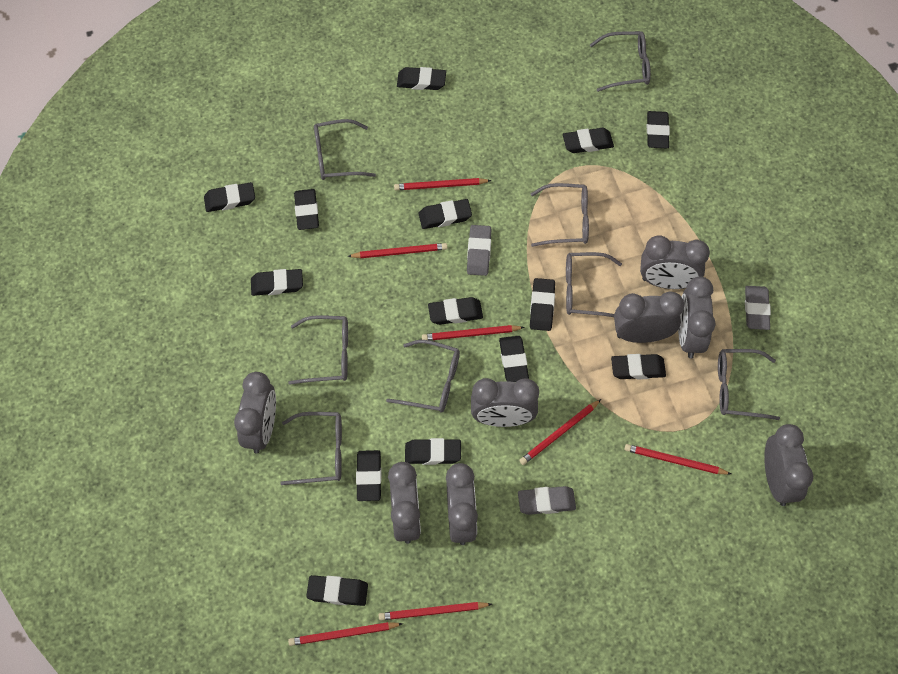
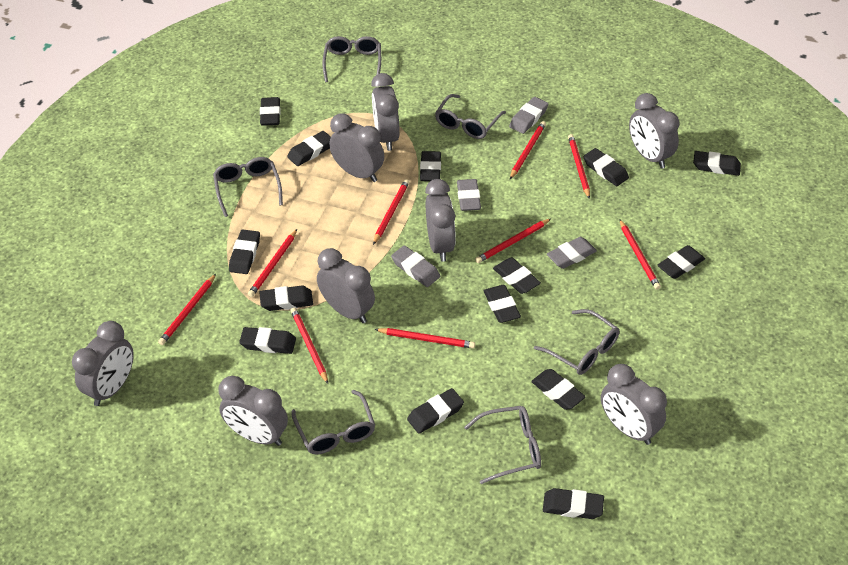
grey eraser: [467,225,492,276] [518,486,576,515] [745,286,771,330] = 3 -> [391,245,440,287] [457,179,481,211] [509,97,549,134] [547,237,597,269] = 4
grey glasses: [280,412,342,485] [288,315,348,385] [314,119,376,180] [386,340,460,412] [530,183,589,247] [566,252,622,317] [590,31,651,92] [718,349,780,420] = 8 -> [213,157,283,217] [292,390,375,454] [322,36,381,82] [435,94,506,139] [464,406,541,484] [534,309,619,375] = 6
red pencil: [288,622,403,646] [347,243,447,258] [379,602,492,621] [394,178,492,190] [422,325,525,341] [519,399,601,465] [624,444,731,475] = 7 -> [158,274,216,345] [248,229,297,297] [291,308,328,384] [373,179,409,245] [375,328,475,348] [475,219,551,263] [510,121,546,179] [568,134,590,199] [619,219,661,290] = 9

